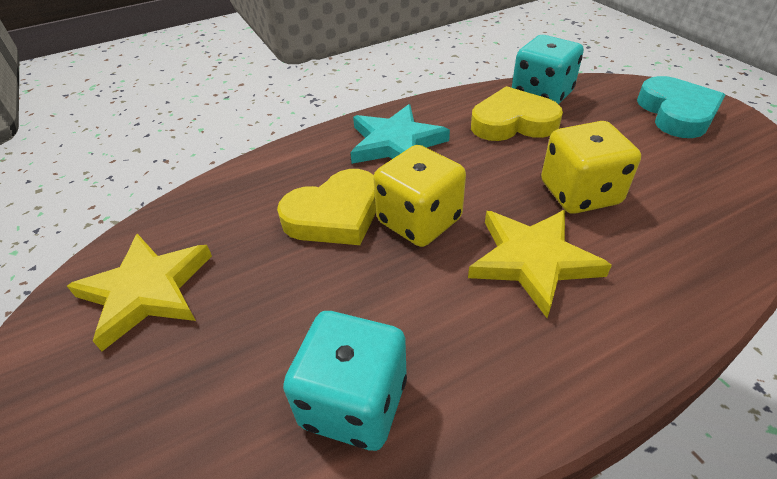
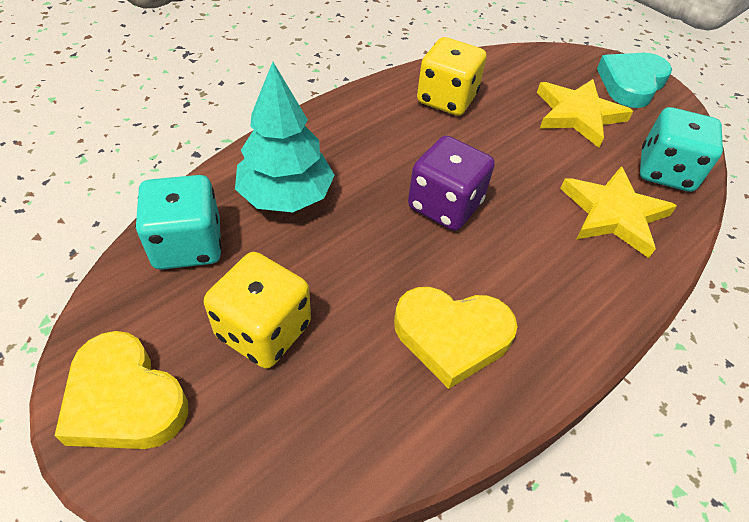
purple dice: none = 0 -> [408,135,495,231] = 1
turquoise star: [350,104,450,164] = 1 -> none = 0
turquoise tree: none = 0 -> [235,62,335,212] = 1

